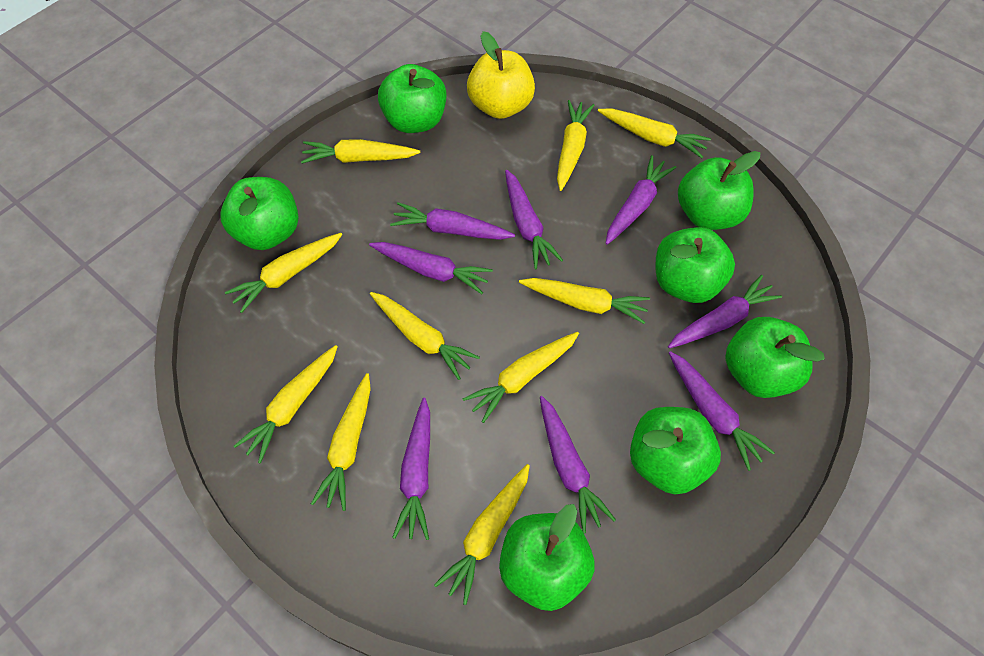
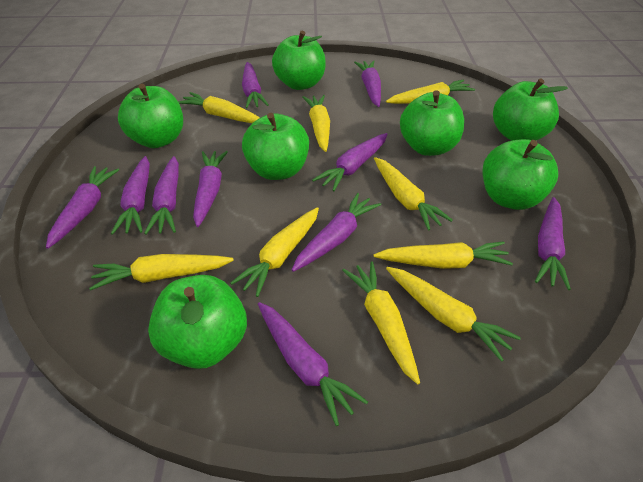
purple carrot: [369,242,493,294] [390,202,515,240] [392,398,430,540] [505,170,563,270] [540,396,616,533] [606,155,677,245] [668,275,782,348] [669,351,775,471] = 8 -> [46,166,119,249] [111,156,150,235] [144,156,179,235] [193,151,228,227] [242,62,269,108] [258,302,368,426] [292,193,381,272] [312,133,388,191] [354,60,381,107] [535,197,571,290] = 10
yellow apple: [467,31,535,119] = 1 -> none = 0
yellow carrot: [225,233,342,313] [234,345,338,464] [301,139,420,164] [311,373,371,511] [370,292,480,380] [434,464,530,605] [463,332,579,423] [519,278,650,324] [557,100,594,191] [598,108,711,158] = 10 -> [89,254,234,290] [178,92,260,123] [230,207,319,297] [302,95,330,152] [342,261,420,385] [374,157,453,231] [374,241,513,269] [386,80,475,104] [386,267,521,362] = 9

